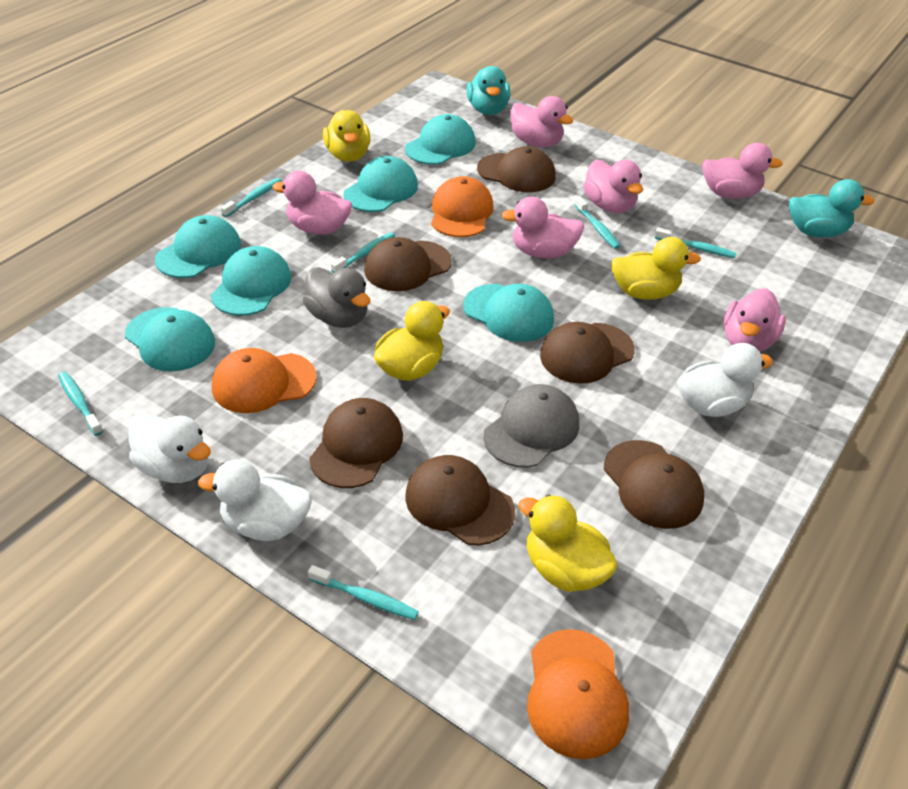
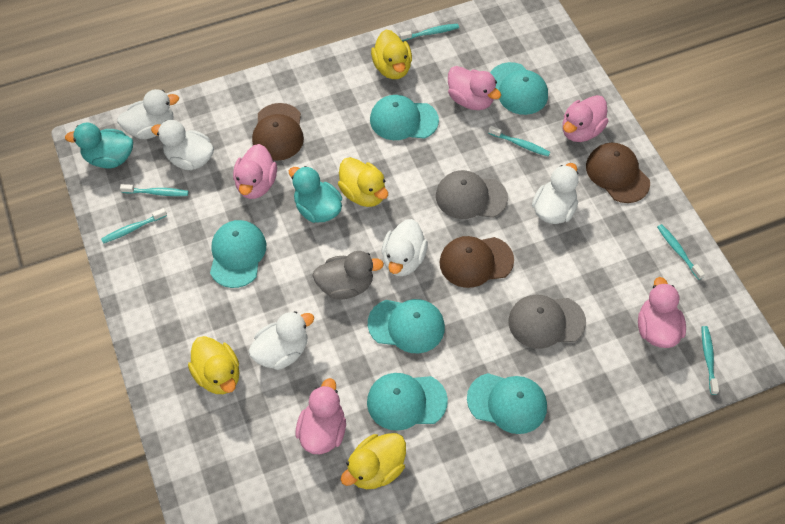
brown cap: [309,398,403,488] [364,237,452,291] [405,455,515,545] [477,146,556,192] [540,322,635,384] [604,440,704,529] = 6 -> [252,103,304,161] [439,236,514,288] [586,143,650,203] = 3
grey cap: [483,384,579,468] = 1 -> [436,170,508,219] [509,294,586,349] = 2
orange cap: [212,348,317,413] [431,176,494,237] [527,629,629,759] = 3 -> none = 0
pink duck: [273,171,352,235] [501,196,584,259] [510,96,573,147] [583,159,643,213] [702,143,783,199] [724,288,786,352] = 6 -> [233,144,277,199] [295,378,346,454] [448,66,501,110] [562,95,608,142] [638,277,686,348] = 5
white duck: [128,414,211,483] [198,460,312,541] [678,343,773,417] = 3 -> [117,89,179,139] [151,120,214,170] [249,311,314,370] [382,219,428,276] [532,163,579,224] = 5

